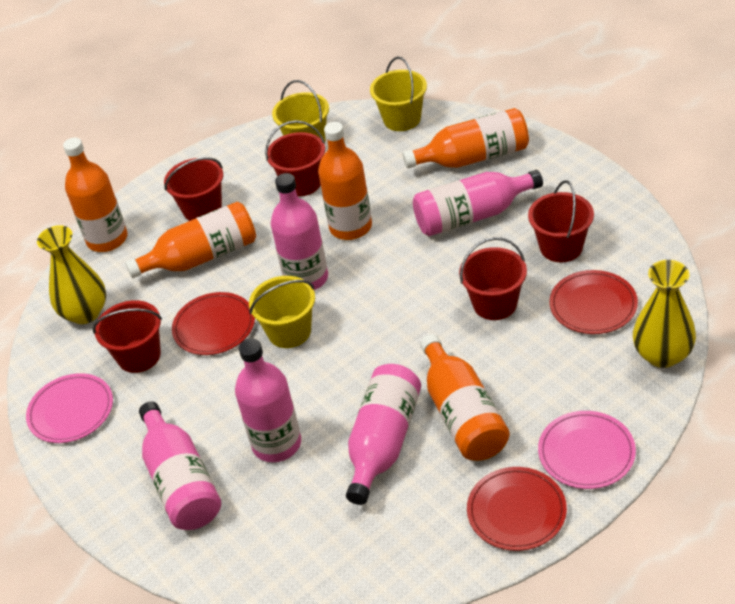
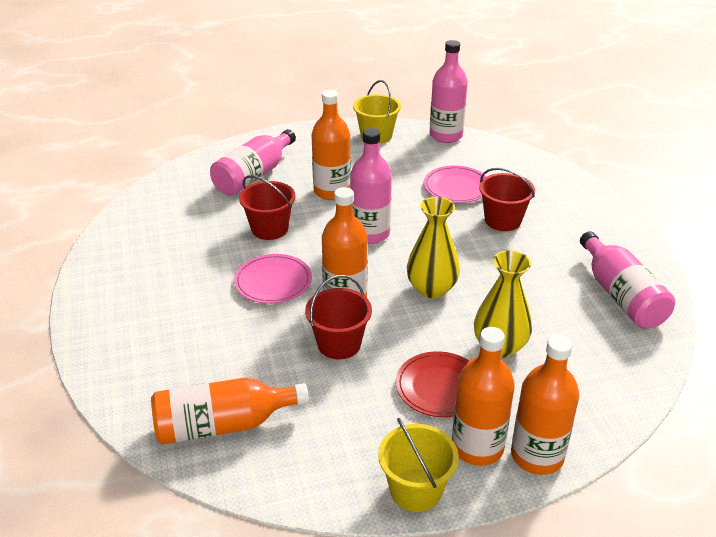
pink bottle: [139,402,221,530] [235,338,301,462] [271,173,328,290] [346,364,421,505] [413,170,543,236] = 5 -> [210,129,296,196] [350,128,392,244] [430,40,468,143] [580,231,675,329] = 4
red bucket: [93,300,162,373] [164,157,223,221] [265,120,325,196] [459,237,527,320] [528,180,594,262] = 5 -> [239,175,296,240] [305,275,372,359] [479,168,535,231] = 3
red plate: [172,292,255,355] [467,467,567,551] [549,270,638,334] = 3 -> [396,351,469,417] = 1
yellow bucket: [249,276,315,348] [272,80,329,142] [370,57,427,131] = 3 -> [353,80,401,144] [378,418,459,512] = 2

